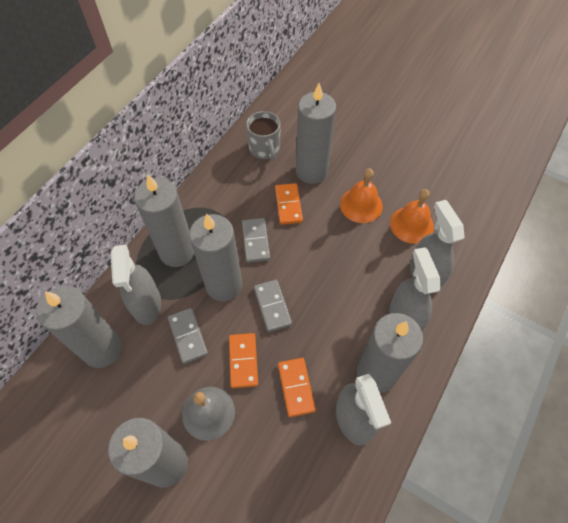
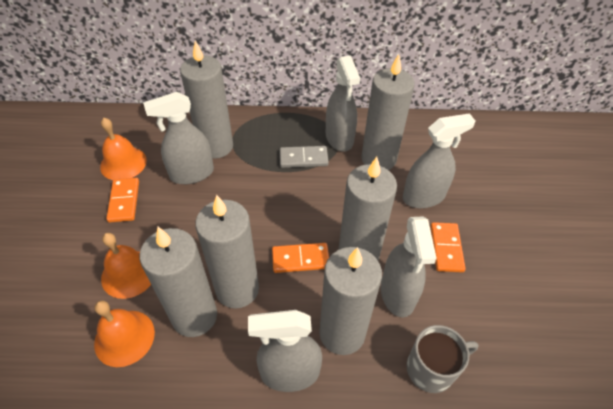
grey bell: [182,387,235,441] = 1 -> none = 0
grey domino: [168,308,208,364] [242,218,270,263] [254,280,292,332] = 3 -> [280,146,329,168] = 1
grey spray bottle: [110,244,161,325] [336,374,391,445] [389,247,441,331] [410,200,465,293] = 4 -> [143,92,214,184] [248,310,322,392] [326,56,360,152] [381,217,437,317] [403,113,475,208] = 5
orange bell: [340,168,383,223] [390,189,434,244] = 2 -> [94,300,155,367] [100,118,147,180] [101,233,151,299] = 3

